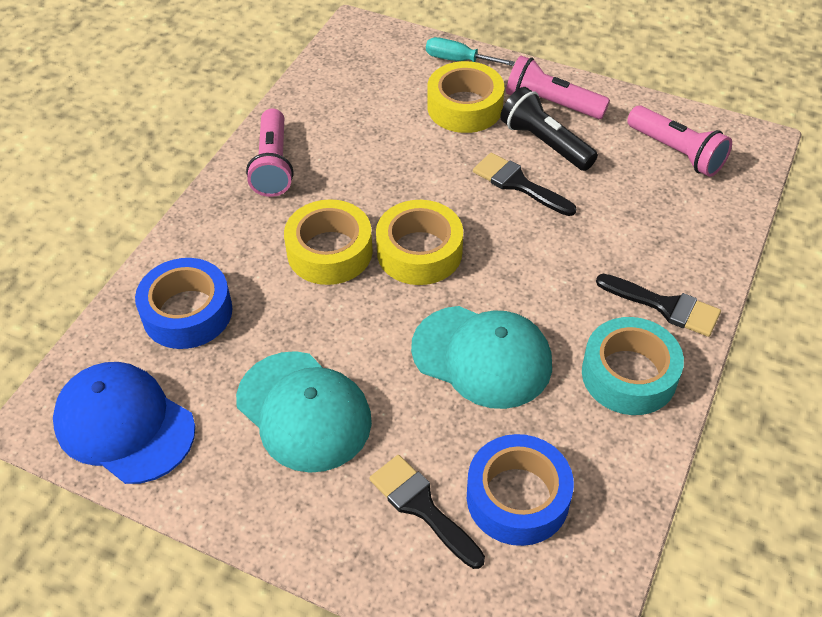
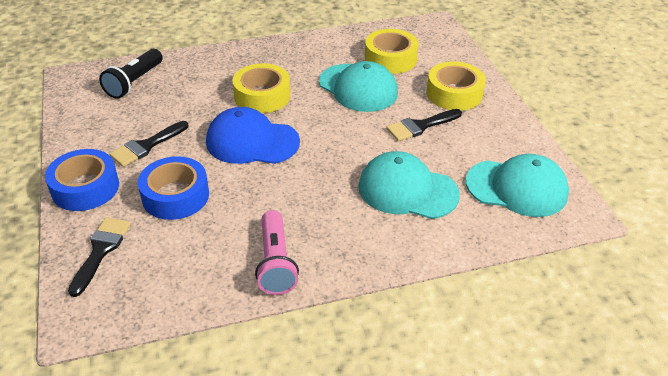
pink flashlight: [246,108,293,197] [506,55,610,119] [627,105,732,177] = 3 -> [255,210,299,295] = 1
turquoise cap: [236,351,372,473] [411,306,552,409] = 2 -> [319,61,398,112] [358,151,460,219] [466,154,569,217] = 3
turquoise screwdriver: [426,37,515,66] = 1 -> none = 0
turquoise tape: [582,317,684,415] = 1 -> none = 0

